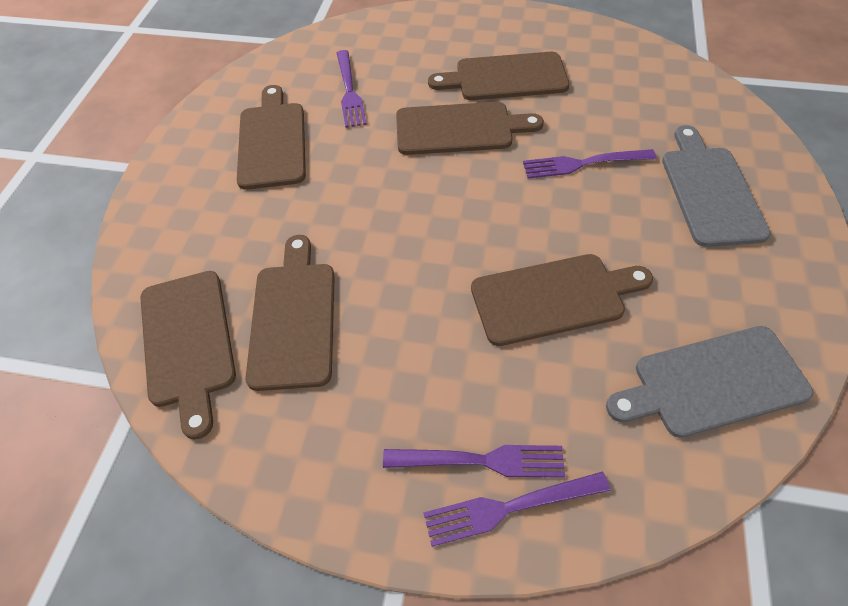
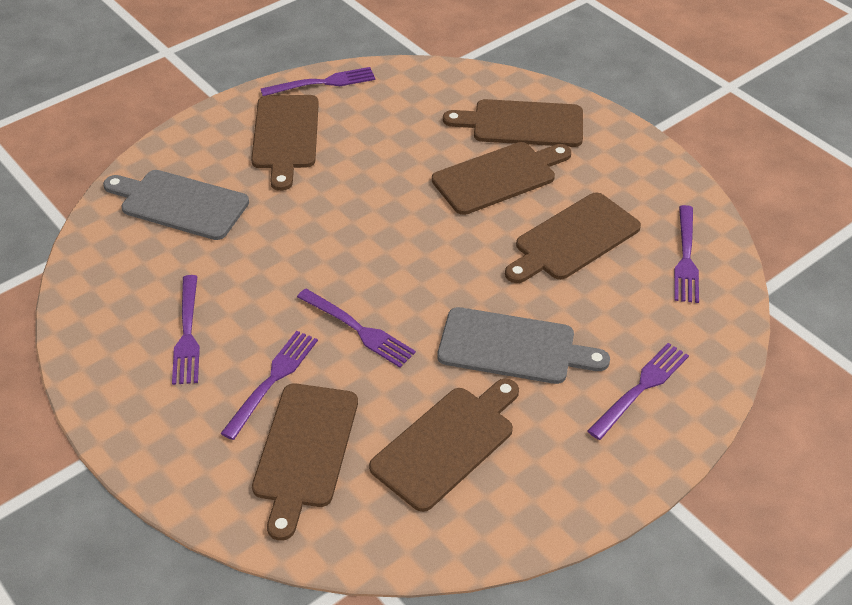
purple fork: [337,50,367,128] [383,445,565,478] [423,472,610,547] [523,149,657,179] = 4 -> [172,275,200,385] [220,331,318,440] [261,67,375,96] [297,288,416,367] [588,343,689,440] [674,205,699,303] = 6

